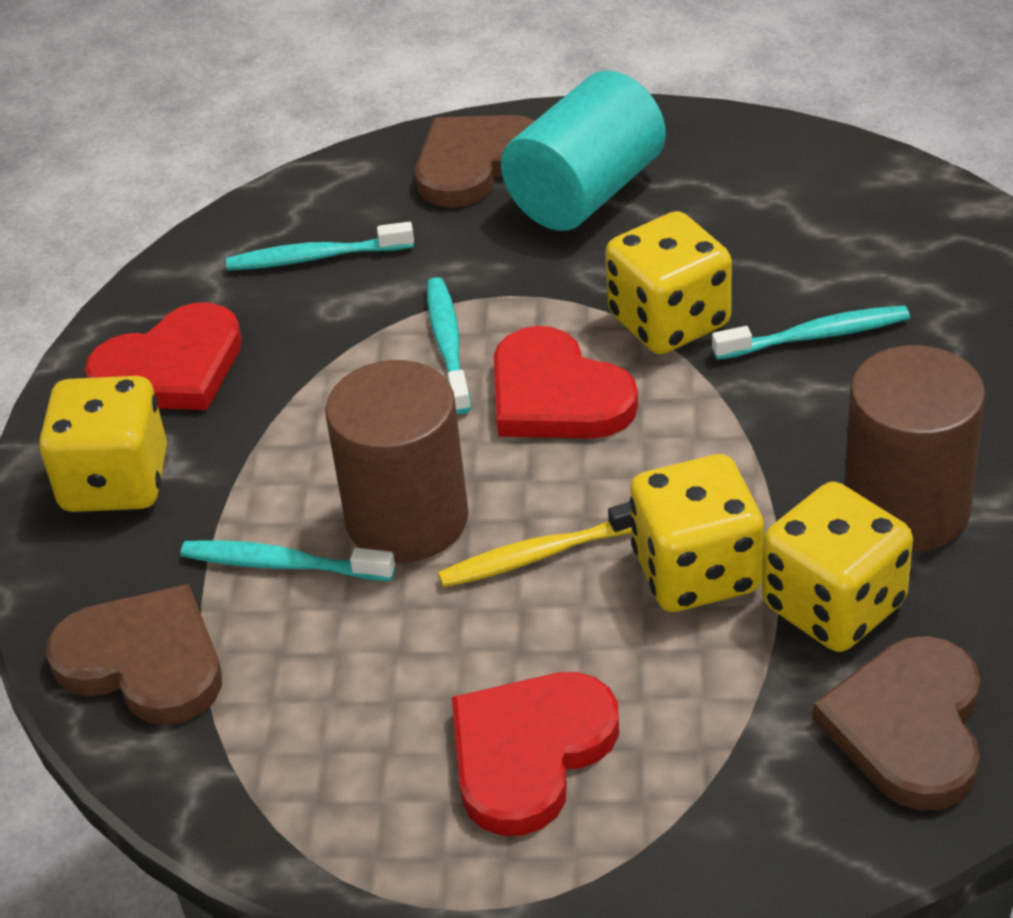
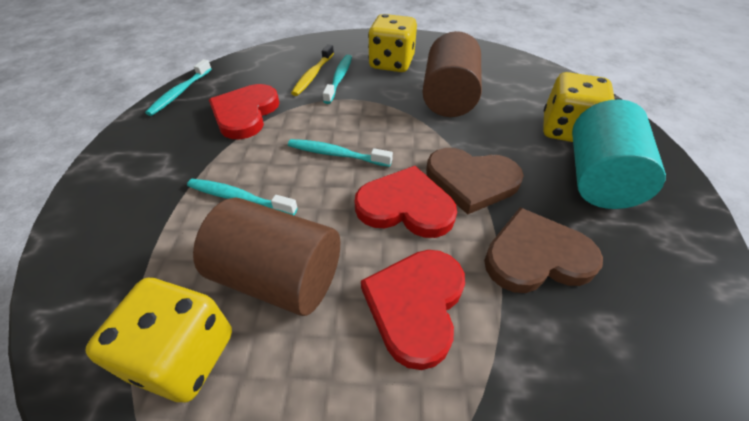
brown heart: [46,584,222,725] [415,115,535,208] [813,636,980,811] = 3 -> [426,148,524,214] [484,207,603,293] = 2
yellow dice: [39,376,167,512] [605,211,732,354] [629,454,764,612] [762,482,913,652] = 4 -> [86,278,232,402] [368,14,417,72] [543,72,615,142] = 3

